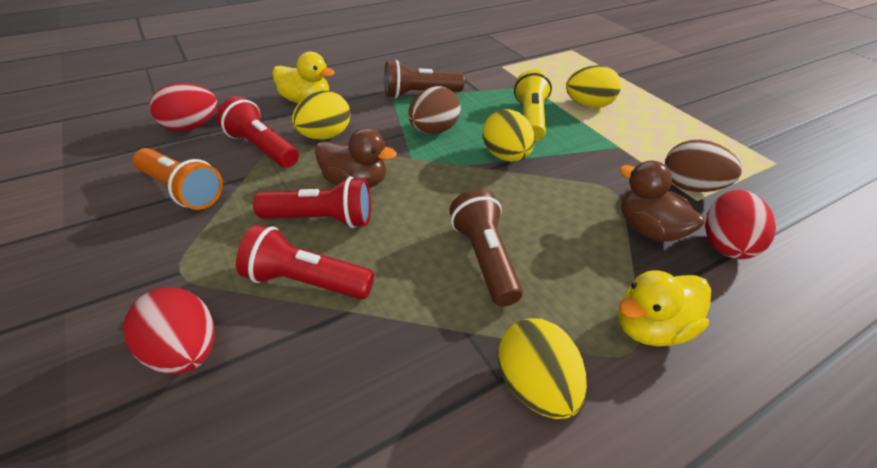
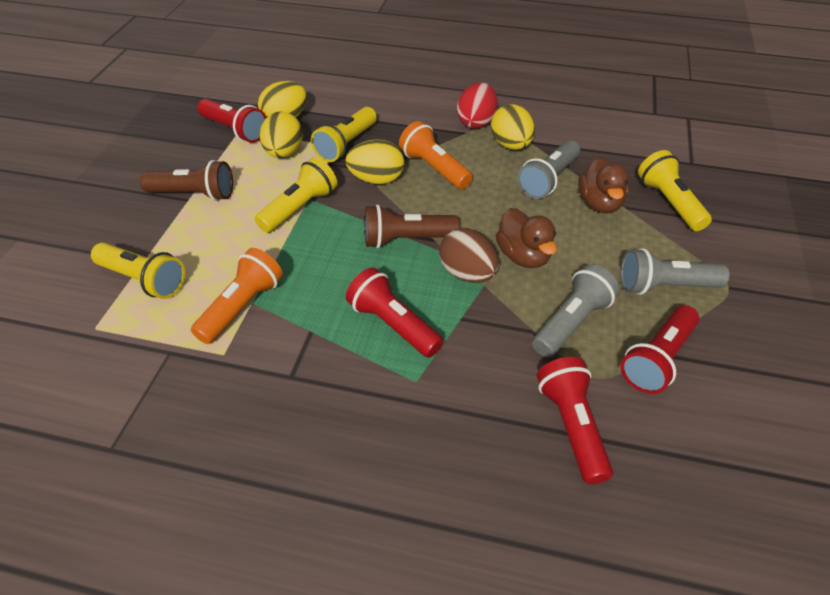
brown egg: [408,86,461,134] [665,140,742,192] = 2 -> [439,228,499,283] = 1
grey flashlight: none = 0 -> [517,140,580,199] [532,264,620,357] [620,248,730,295] = 3
orange flashlight: [133,148,223,210] = 1 -> [191,248,283,344] [399,121,473,189] = 2
red egg: [123,287,215,374] [150,83,218,132] [705,190,776,259] = 3 -> [457,82,498,129] = 1
red flashlight: [217,96,299,168] [236,225,374,299] [253,176,371,228] = 3 -> [198,99,266,143] [346,267,444,358] [537,357,613,484] [620,305,699,394] = 4
yellow duck: [272,51,335,103] [618,270,711,346] = 2 -> none = 0
yellow flashlight: [514,69,552,141] = 1 -> [91,242,185,299] [255,157,337,233] [311,107,377,162] [638,150,712,231] = 4

